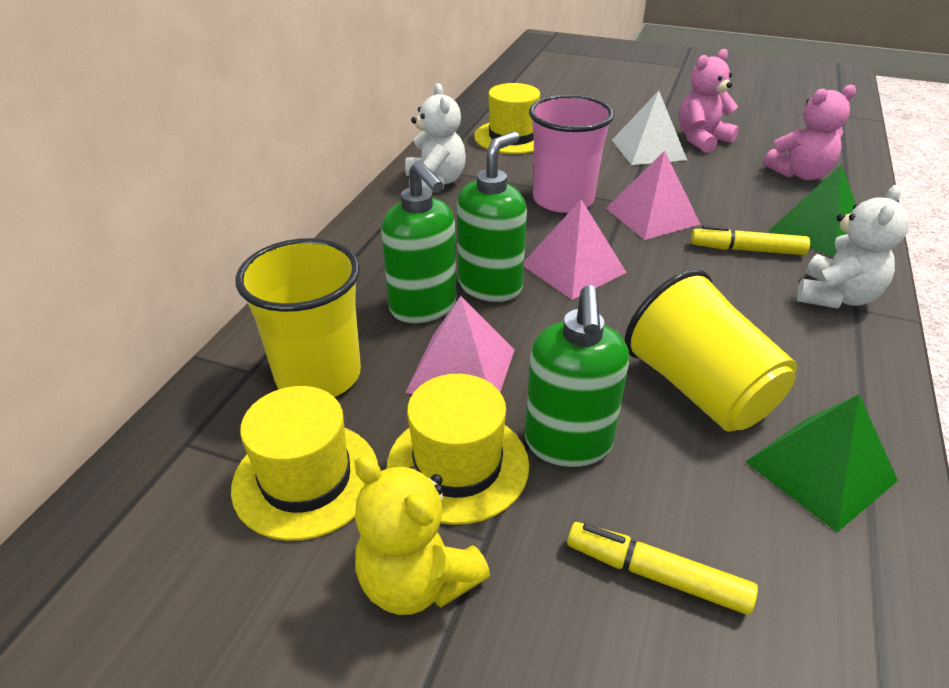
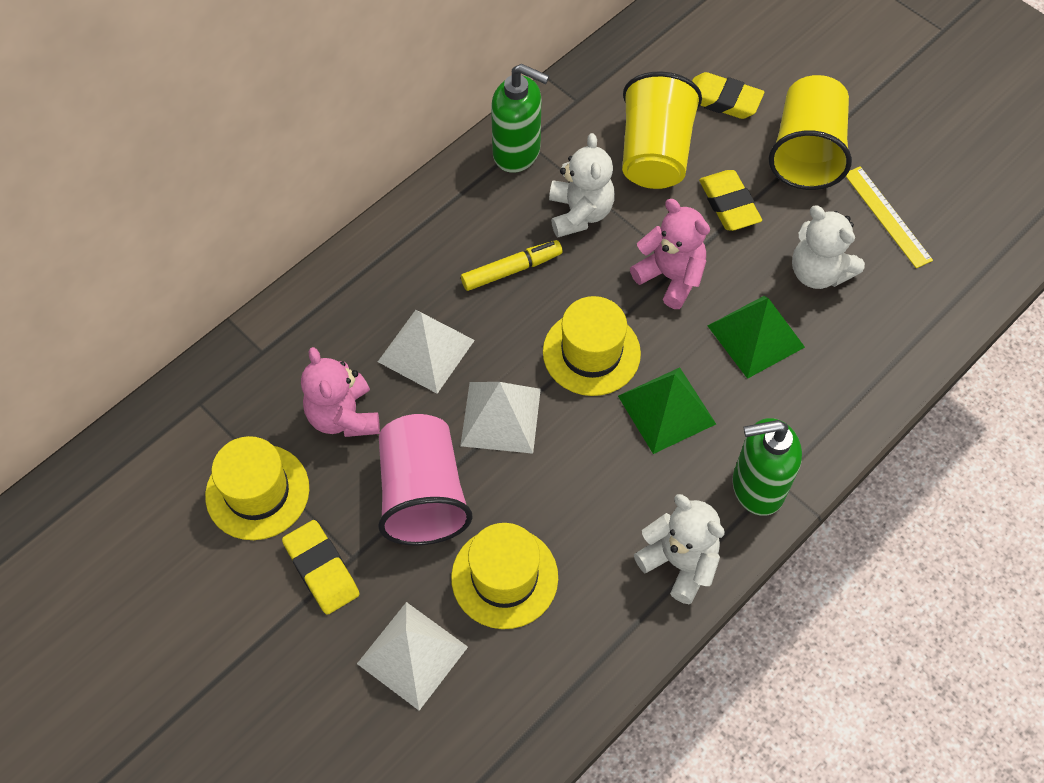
green soap dispenser: [381,160,457,323] [457,131,527,302] [525,285,629,467] = 3 -> [491,64,549,173] [732,418,802,516] = 2
pink pyramid: [405,296,515,394] [524,199,627,300] [606,151,701,240] = 3 -> none = 0
white pyramid: [612,91,687,165] = 1 -> [357,602,468,711] [378,310,475,394] [460,382,541,454] = 3
white teddy bear: [405,83,466,192] [797,185,909,308] = 2 -> [549,133,615,237] [634,494,725,604] [792,206,865,289] = 3
yellow eraser: none = 0 -> [282,520,360,615] [692,72,764,119] [699,170,762,231] = 3
yellow marker: [567,522,758,615] [691,225,810,255] = 2 -> [461,240,563,291] = 1
yellow ruler: none = 0 -> [846,166,933,268] = 1
yellow teddy bear: [355,455,490,615] = 1 -> none = 0

